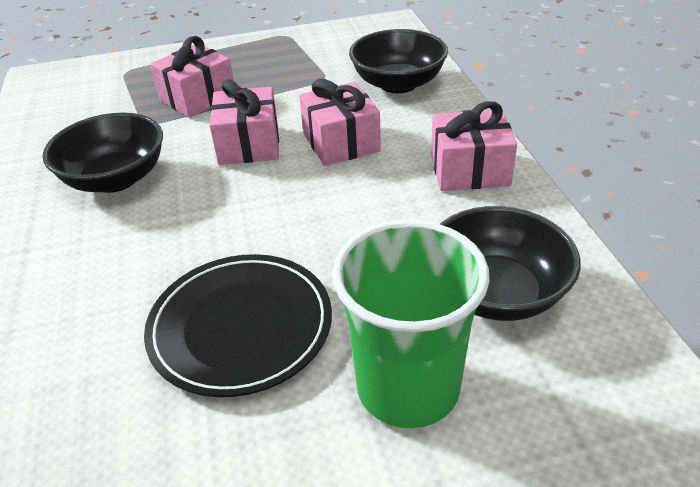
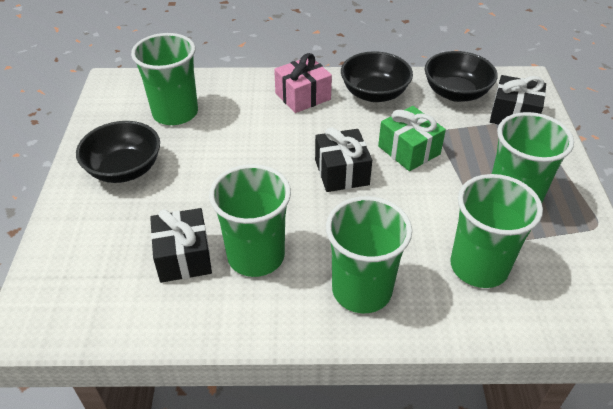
black gift: none = 0 -> [150,208,212,283] [315,128,372,192] [490,75,546,125] = 3
black plate: [144,254,332,397] = 1 -> none = 0
green cup: [332,220,490,428] = 1 -> [131,33,198,125] [209,164,291,277] [326,196,412,313] [450,174,543,288] [492,112,574,203] = 5
green gift: none = 0 -> [378,106,446,171] = 1
pink gift: [150,36,234,118] [210,79,279,165] [299,79,381,166] [431,101,517,191] = 4 -> [274,53,332,113] = 1

